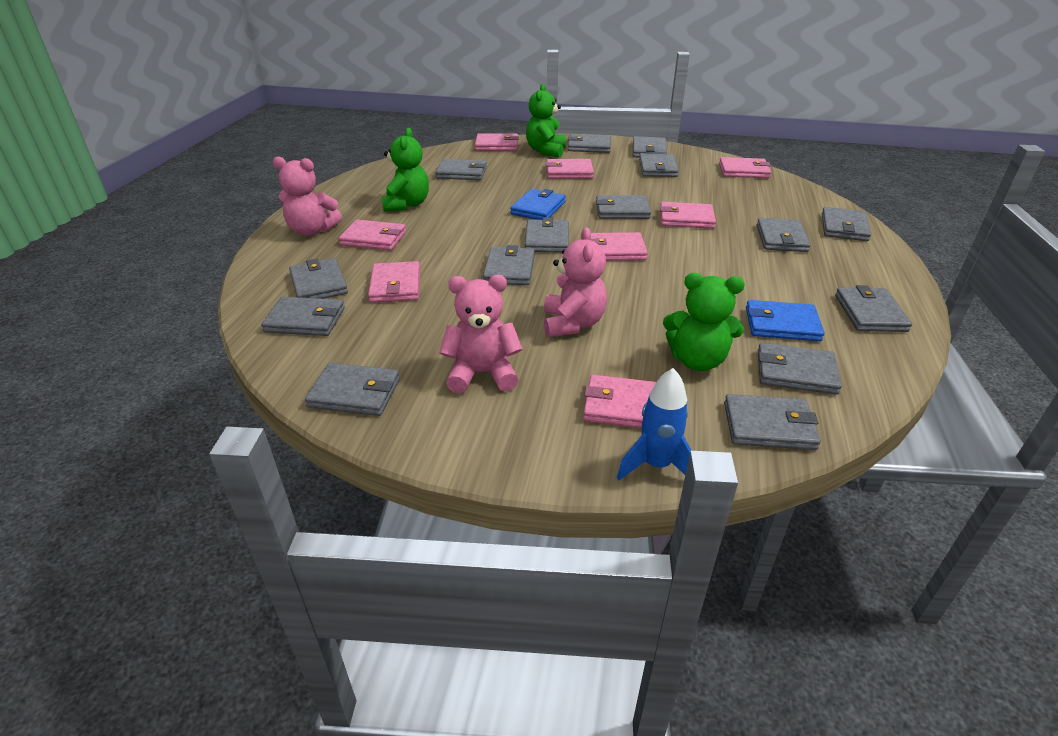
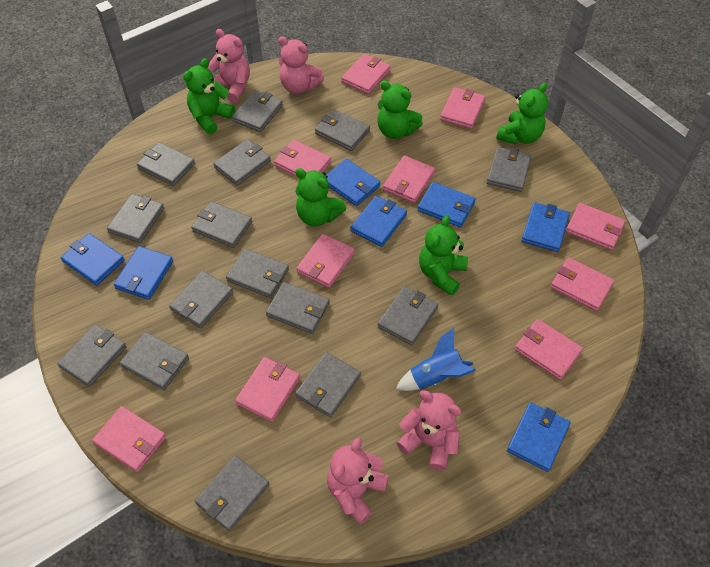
blue wallet: [510,189,566,220] [746,300,825,341] = 2 -> [61,233,125,286] [114,246,173,300] [327,159,380,206] [351,196,407,247] [417,182,476,227] [507,402,571,472] [521,202,570,252] = 7
green teddy bear: [382,128,429,212] [526,84,566,157] [663,273,745,371] = 3 -> [183,58,236,134] [295,168,346,226] [377,80,423,139] [419,215,468,296] [496,83,548,145] = 5
pink teddy bear: [273,157,342,236] [439,275,523,394] [544,227,607,337] = 3 -> [208,29,250,103] [278,36,324,94] [327,438,389,524] [397,390,462,471] = 4
pink wallet: [338,220,406,251] [368,261,420,303] [475,133,519,151] [546,159,594,179] [583,375,656,428] [591,232,648,261] [660,202,716,229] [719,157,771,178] = 8 -> [92,406,166,472] [235,357,300,422] [274,140,331,178] [296,234,355,288] [341,54,391,94] [383,155,435,203] [440,87,486,129] [515,319,583,380] [550,257,615,311] [566,203,625,250] = 10

